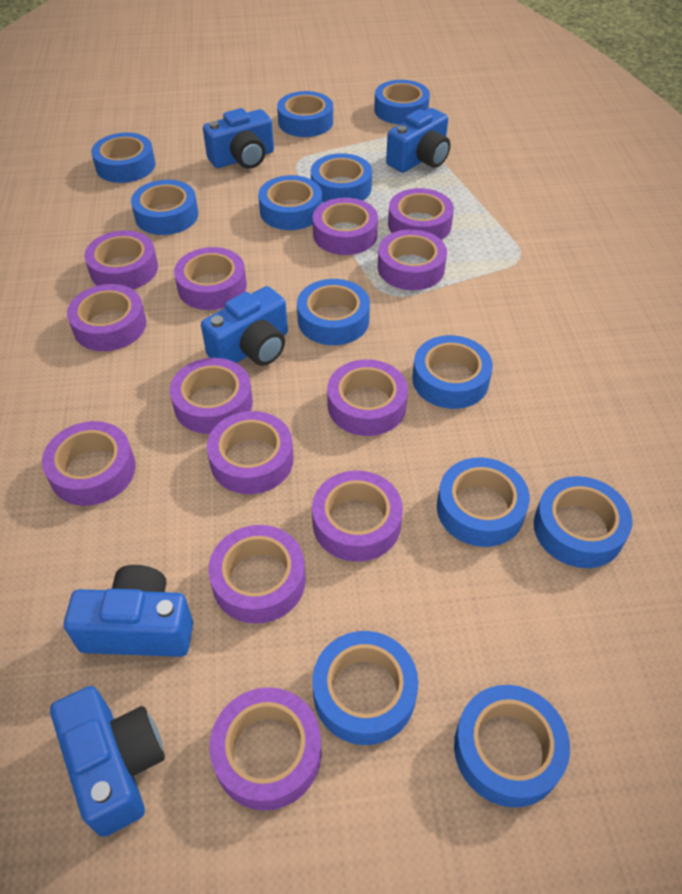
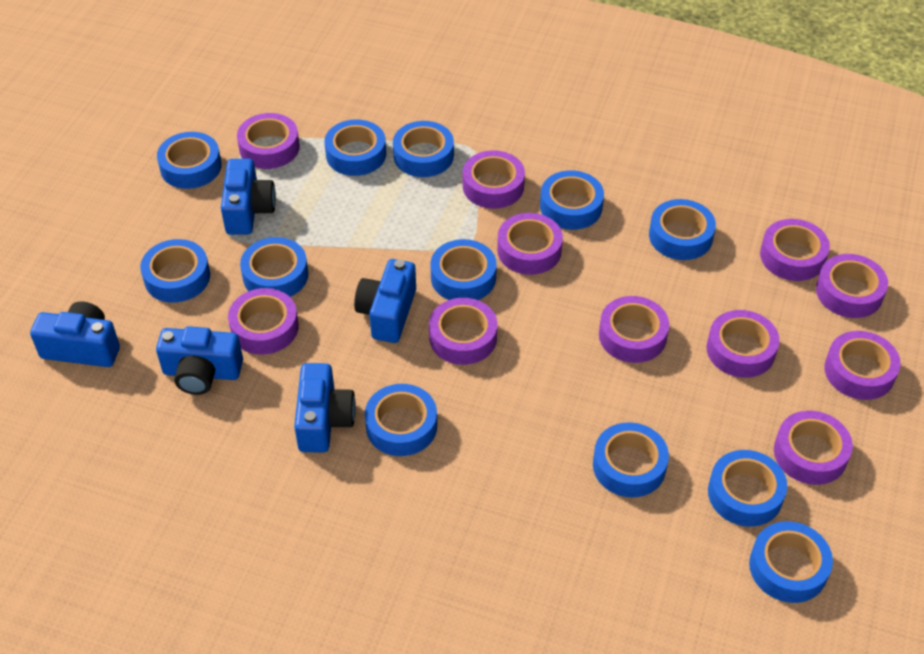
purple tape: [42,421,136,506] [67,284,147,351] [84,230,158,289] [170,358,253,434] [174,247,247,310] [207,411,294,494] [208,525,306,624] [209,687,322,811] [312,471,403,562] [313,198,378,255] [327,359,408,436] [378,229,447,290] [388,188,454,240] = 13 -> [228,288,299,355] [237,113,300,169] [429,298,498,365] [463,150,525,209] [497,213,563,275] [599,296,669,363] [707,310,780,378] [760,219,830,281] [774,411,853,485] [816,254,888,318] [824,331,901,400] = 11

